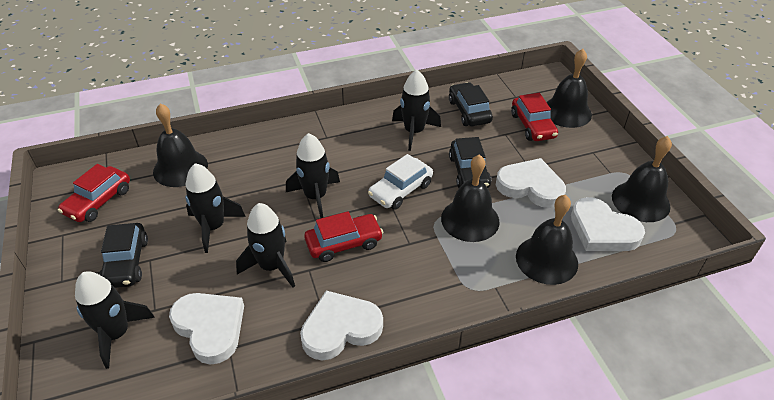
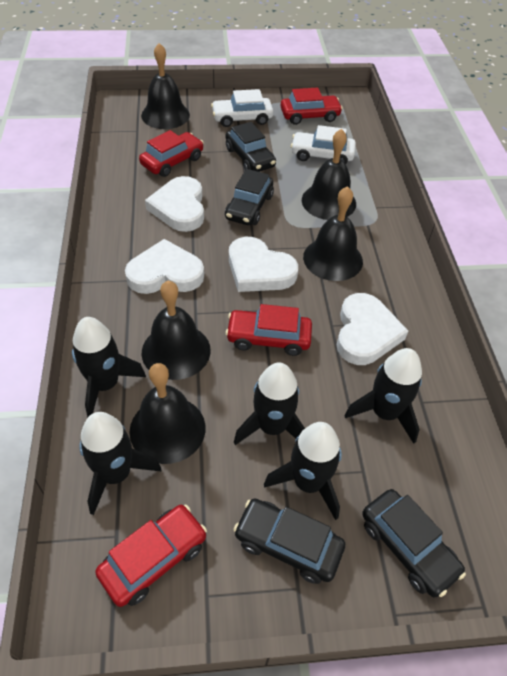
black car: [99,223,148,288] [449,82,493,126] [449,137,491,188] = 3 -> [225,122,276,172] [225,169,274,225] [233,498,345,584] [362,489,466,597] = 4
red car: [58,164,130,222] [304,211,383,262] [511,93,558,141] = 3 -> [95,505,207,607] [139,130,204,177] [226,304,312,356] [281,87,343,125] = 4
white car: [368,154,433,210] = 1 -> [211,89,273,127] [291,125,356,164] = 2

